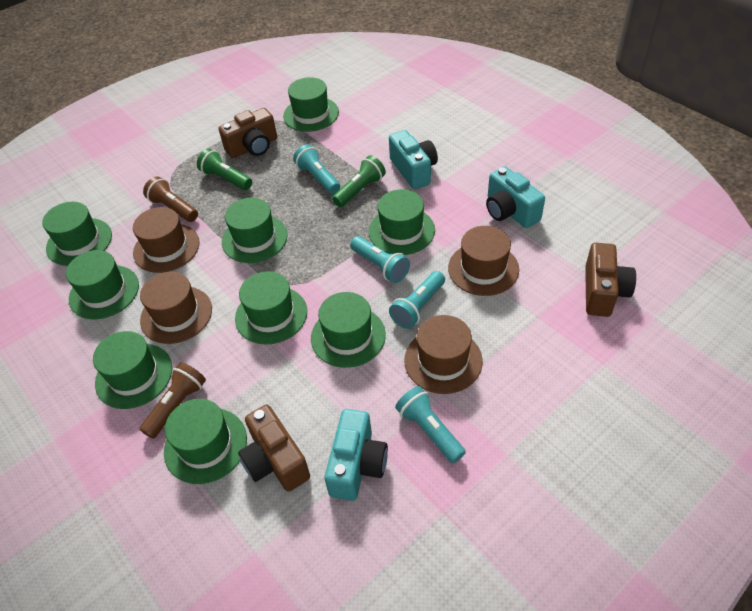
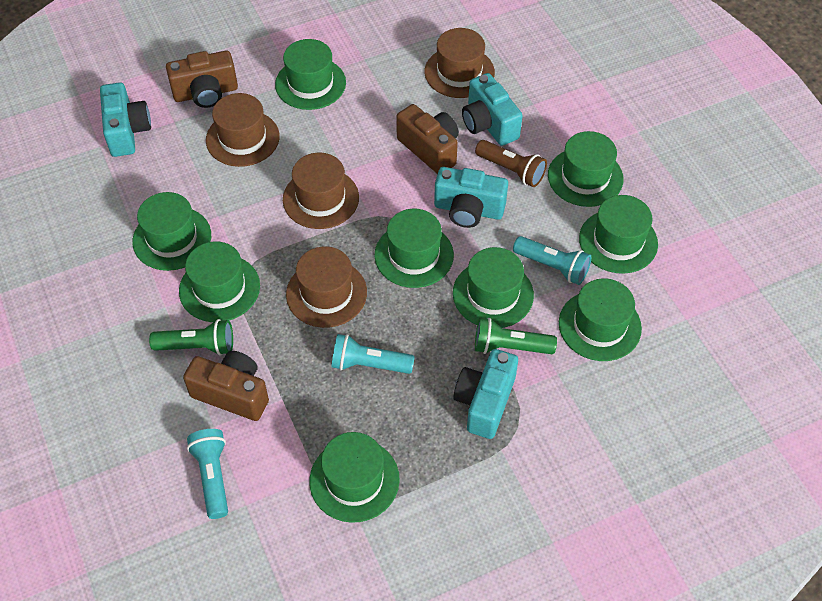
brown flashlight: [139,362,206,439] [143,176,198,222] = 2 -> [475,140,547,187] = 1
turquoise camera: [324,409,388,501] [389,130,438,190] [486,166,545,228] = 3 -> [100,82,151,157] [434,167,508,228] [453,349,518,439] [462,73,523,146] = 4
turquoise flashlight: [293,144,340,194] [350,236,410,283] [389,271,445,329] [395,386,466,463] = 4 -> [187,429,228,519] [331,334,415,374] [513,236,591,285] = 3

